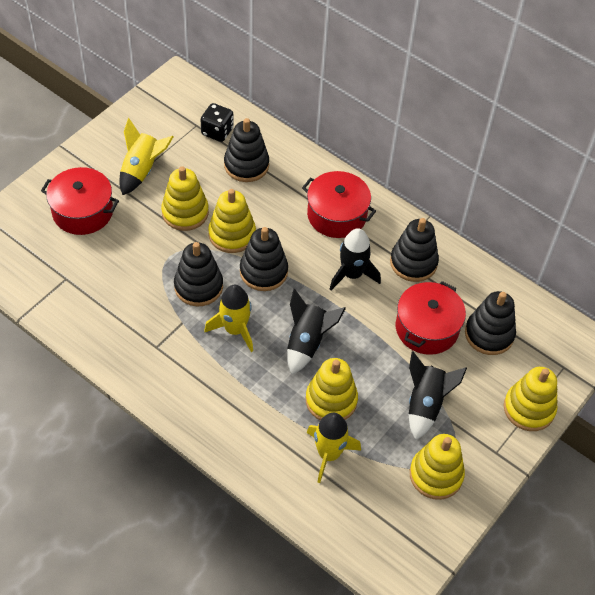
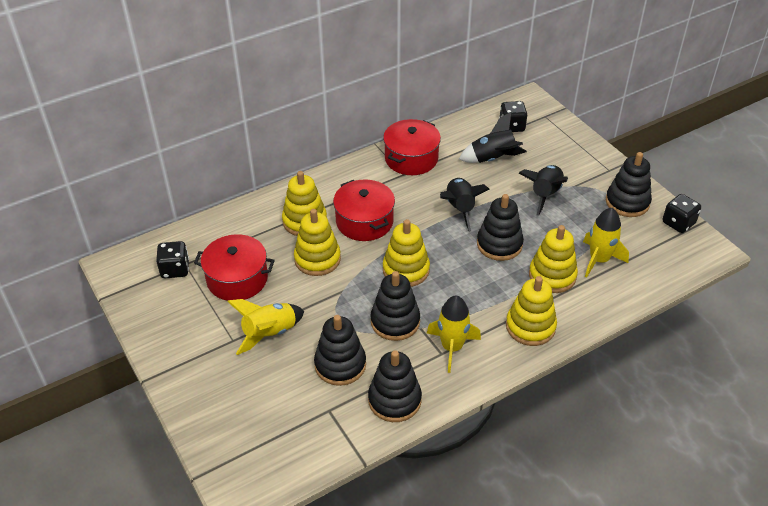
black dice: [201,103,234,142] = 1 -> [156,241,189,278] [499,101,527,132] [663,194,701,233] = 3

